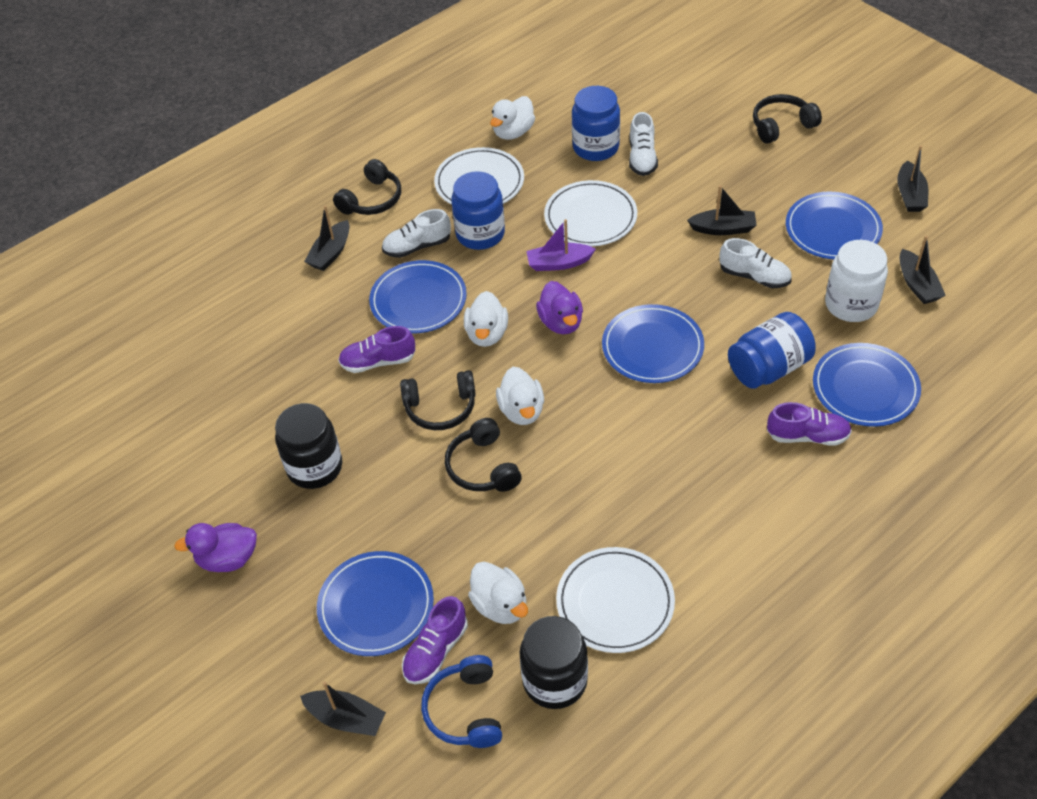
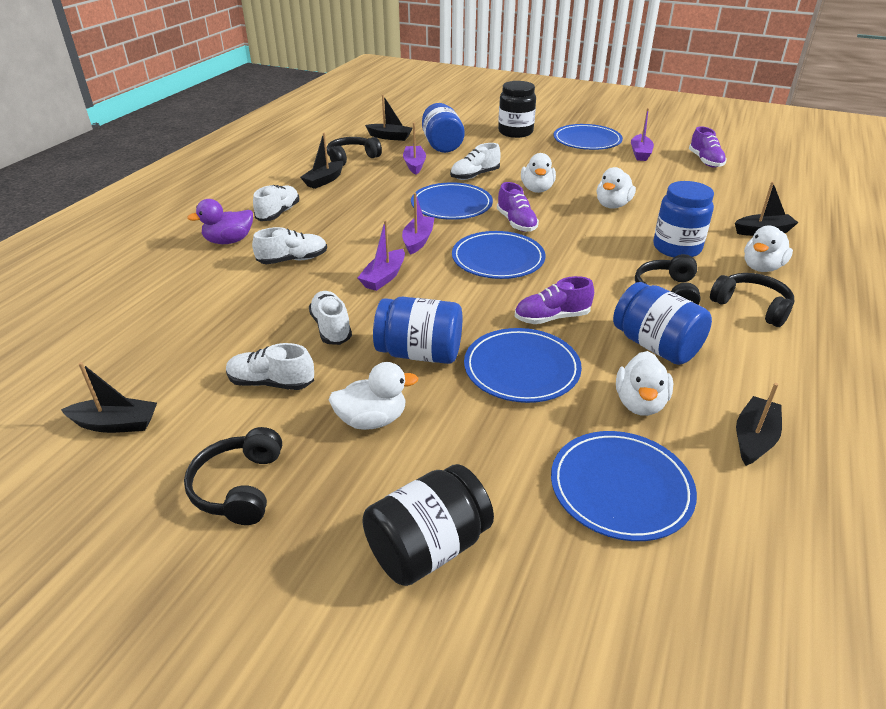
blue headphones: [421,655,502,748] = 1 -> none = 0
blue jar: [451,171,505,250] [572,86,620,161] [728,312,816,389] = 3 -> [373,297,462,364] [422,103,465,153] [613,282,712,365] [653,181,714,257] = 4
purple boat: [526,219,596,271] = 1 -> [358,220,405,291] [402,193,435,255] [403,122,426,174] [631,108,654,161] = 4
purple duck: [174,523,257,572] [536,281,583,334] = 2 -> [187,199,253,244] = 1
white duck: [464,291,508,347] [468,562,528,624] [490,96,535,140] [496,367,544,425] = 4 -> [328,362,418,430] [521,153,556,193] [597,167,636,209] [616,351,673,416] [744,226,793,272] = 5
white jar: [825,240,888,322] = 1 -> none = 0
white plate: [434,147,524,205] [544,180,637,246] [556,547,675,653] = 3 -> none = 0
white shoe: [382,209,451,258] [629,112,658,176] [720,238,792,288] = 3 -> [226,343,314,390] [252,227,327,264] [253,185,299,221] [309,291,352,345] [450,143,501,180] = 5

